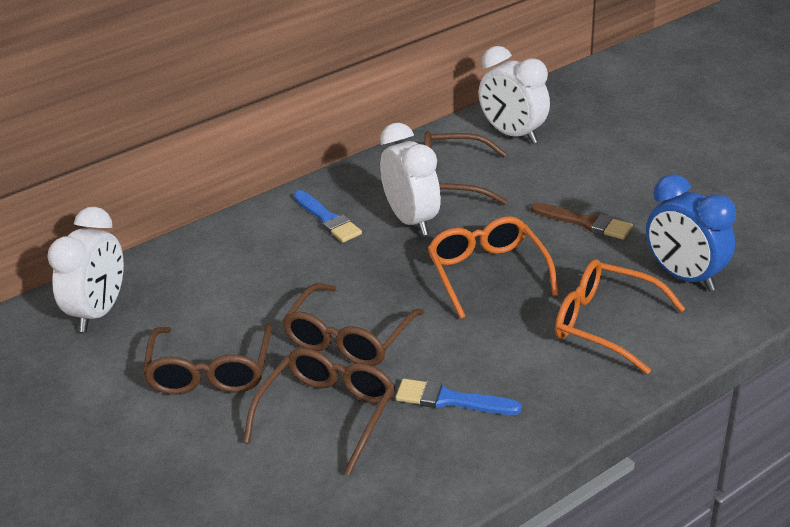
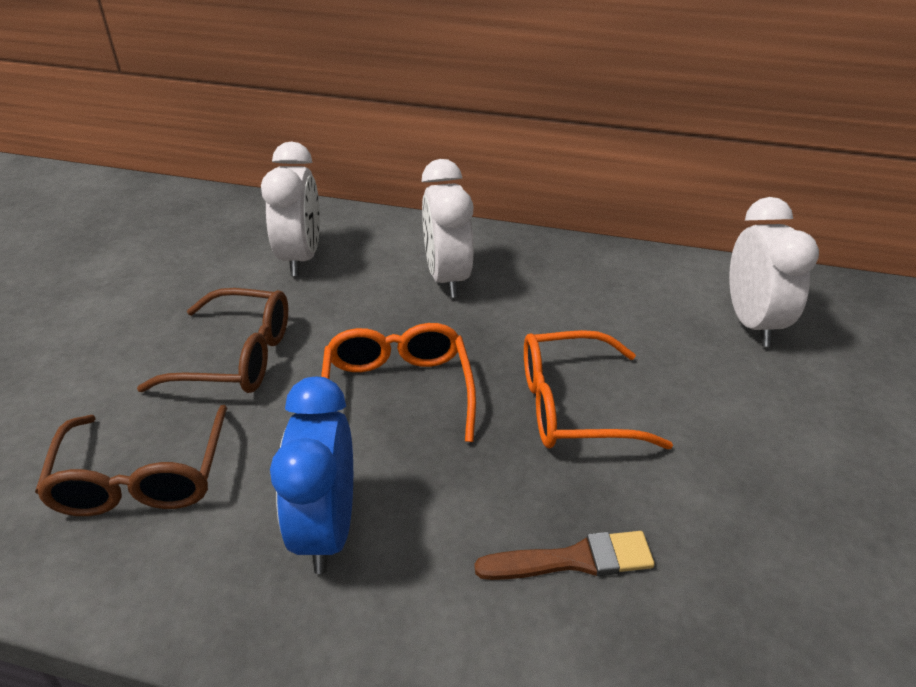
blue brush: [294,190,362,242] [396,379,522,415] = 2 -> none = 0
brown glasses: [143,323,272,395] [243,348,395,475] [282,283,424,366] [424,131,507,205] = 4 -> [35,405,227,516] [137,288,288,393] = 2

